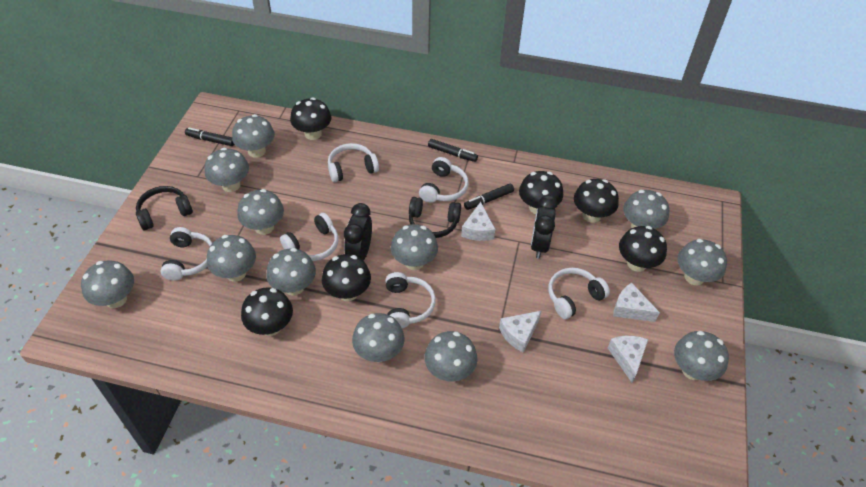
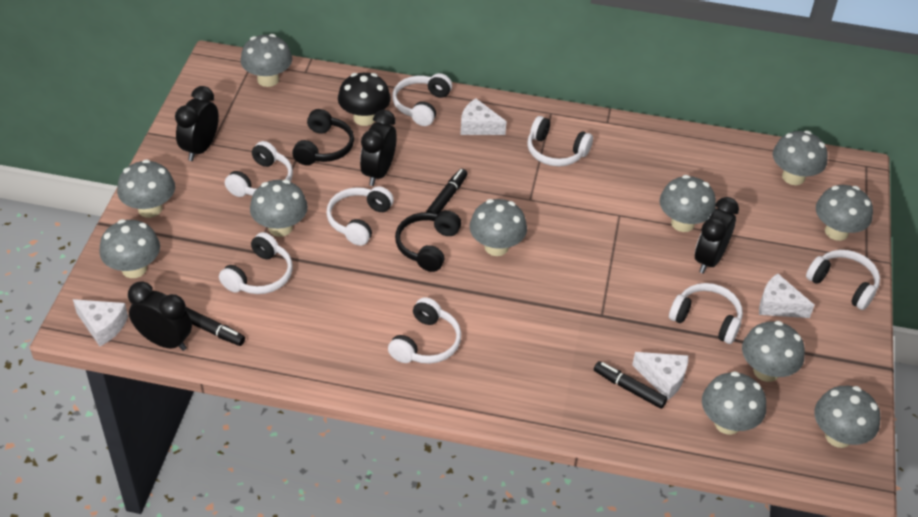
black clock: [344,203,372,261] [531,195,558,259] = 2 -> [128,281,192,351] [175,86,219,161] [360,110,397,186] [695,197,739,274] = 4
black mushroom: [241,288,293,336] [290,97,331,140] [322,254,371,301] [519,171,563,214] [574,179,619,223] [619,226,667,272] = 6 -> [338,73,391,126] = 1
grey mushroom: [81,260,134,308] [205,148,249,192] [207,235,256,282] [232,114,275,158] [237,189,284,235] [266,248,316,296] [352,313,404,362] [391,224,438,270] [424,331,477,382] [623,190,669,229] [674,331,729,381] [678,239,727,285] = 12 -> [99,219,160,278] [117,159,175,218] [240,34,292,87] [250,179,308,237] [470,199,527,256] [660,175,716,232] [702,371,766,435] [742,321,805,382] [773,131,828,185] [814,386,880,448] [816,185,873,241] = 11
white headphones: [161,227,212,281] [280,213,338,261] [328,143,379,182] [385,272,436,328] [419,157,469,203] [549,268,610,319] = 6 -> [219,232,293,294] [225,141,293,197] [326,186,394,246] [388,297,461,364] [392,73,452,126] [527,116,593,166] [669,283,743,344] [806,250,880,310] = 8

